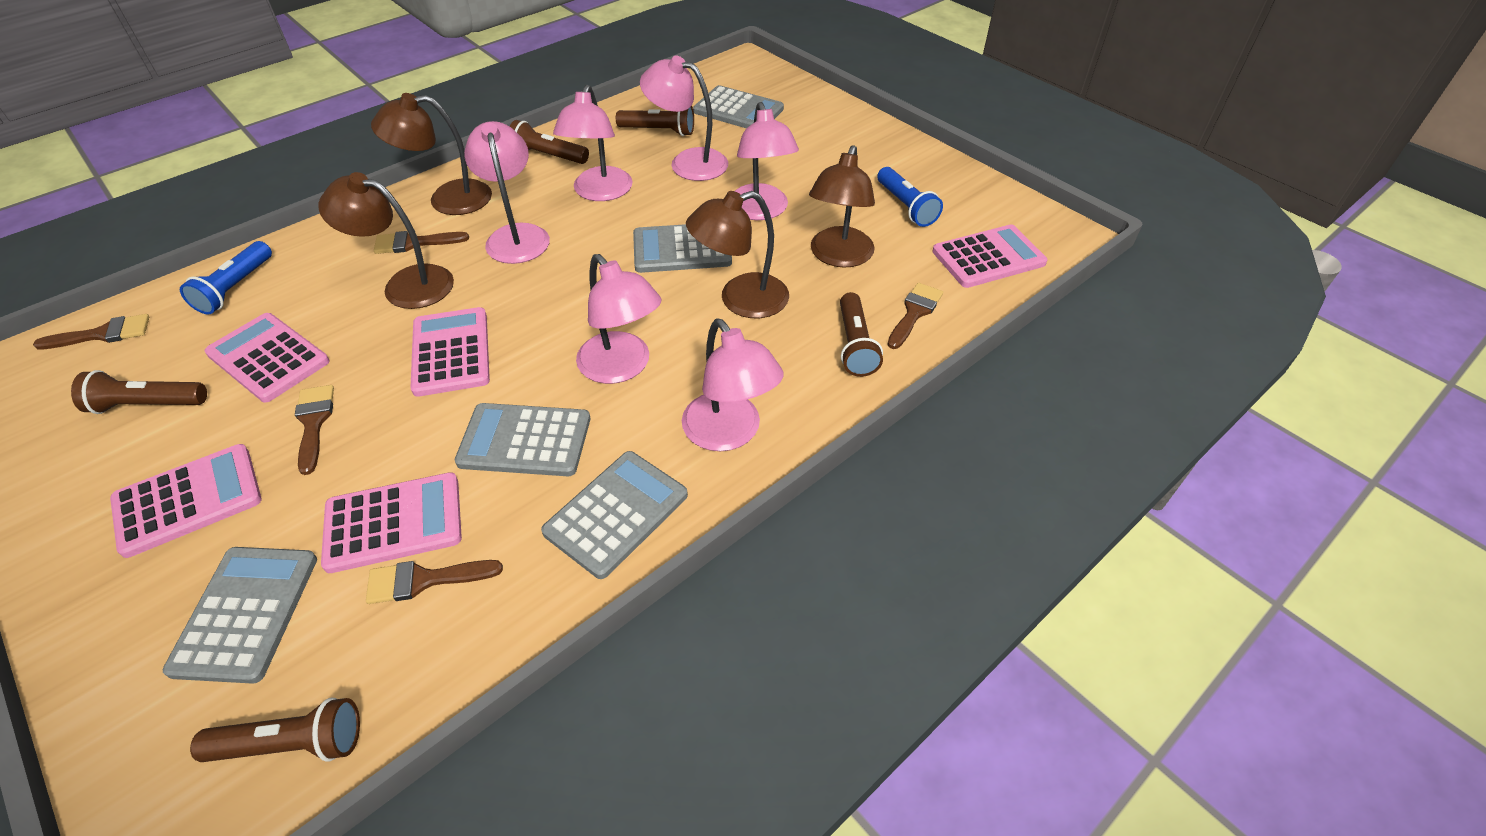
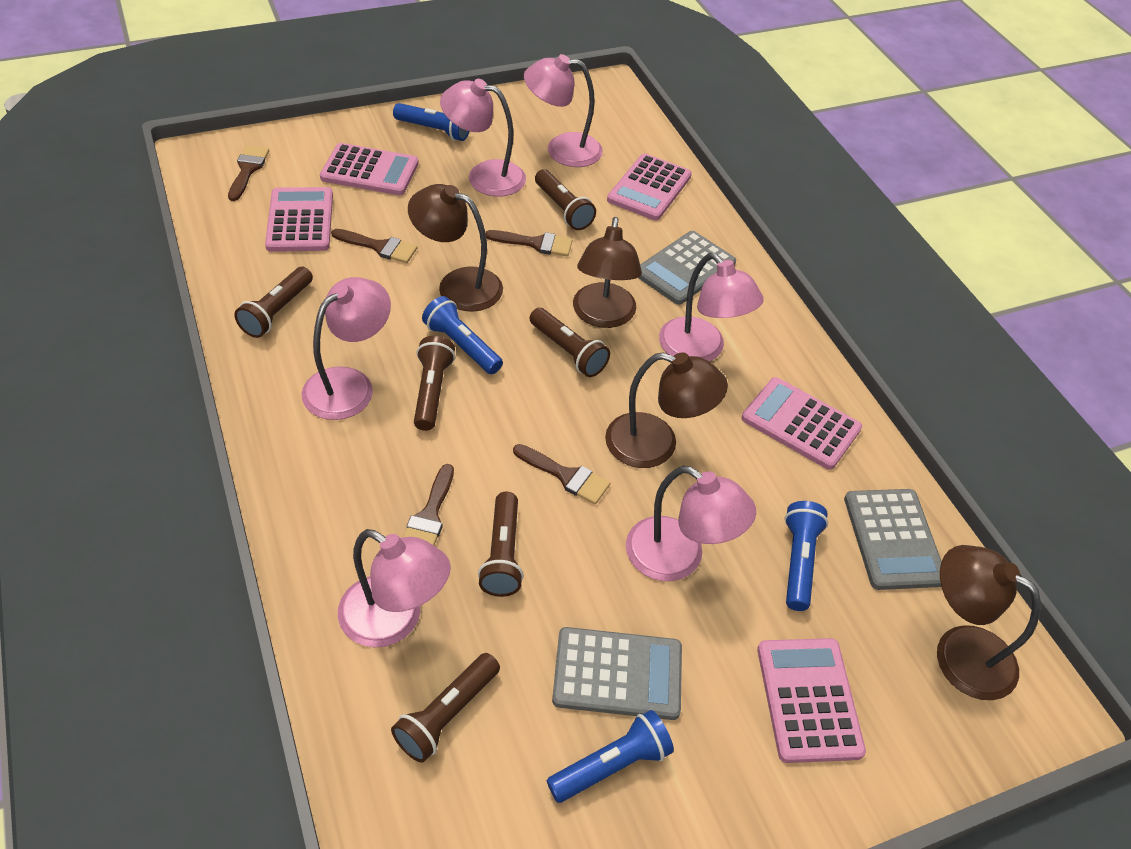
blue flashlight: [180,241,272,315] [877,167,943,227] = 2 -> [393,103,470,141] [422,296,503,374] [547,710,674,803] [784,501,828,611] = 4
brown flashlight: [71,370,207,414] [190,698,360,762] [509,120,589,164] [616,105,694,136] [840,292,883,377] = 5 -> [234,267,313,338] [391,653,500,763] [414,336,455,431] [478,492,524,597] [529,308,610,377] [535,169,596,230] = 6
grey calculator: [163,547,317,684] [455,403,590,476] [541,451,688,579] [633,224,732,273] [693,85,784,128] = 5 -> [552,627,682,720] [638,231,736,305] [844,489,942,590] = 3

